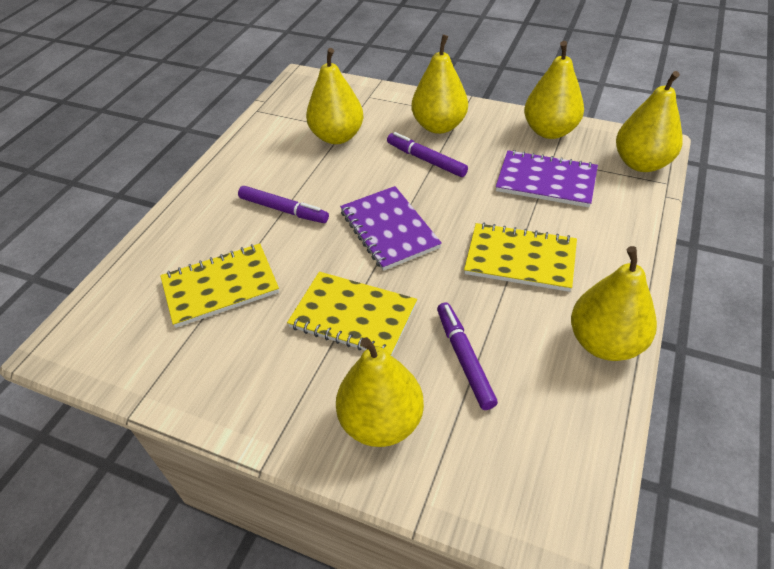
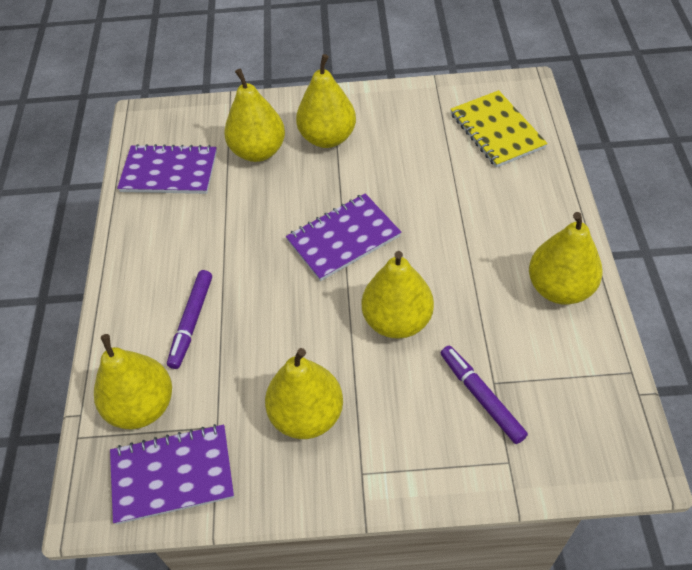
purple marker: [238,186,329,223] [387,132,468,177] [437,302,498,410] = 3 -> [167,270,212,369] [441,346,528,444] = 2
purple notebook: [340,186,442,271] [496,150,598,207] = 2 -> [110,424,234,525] [117,144,217,194] [286,193,401,281] = 3
yellow notebook: [160,243,279,328] [287,272,417,356] [464,223,577,292] = 3 -> [450,90,548,168] = 1

